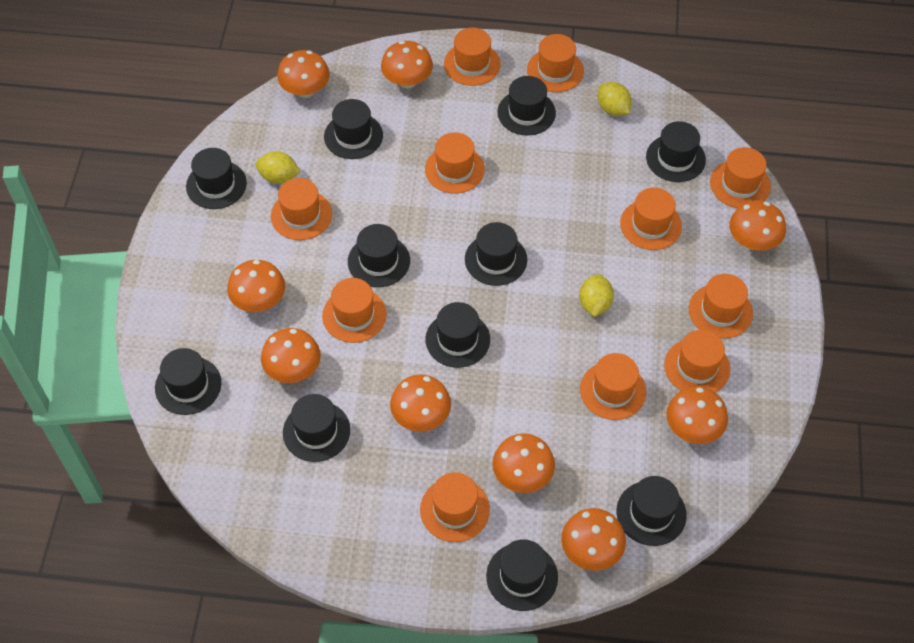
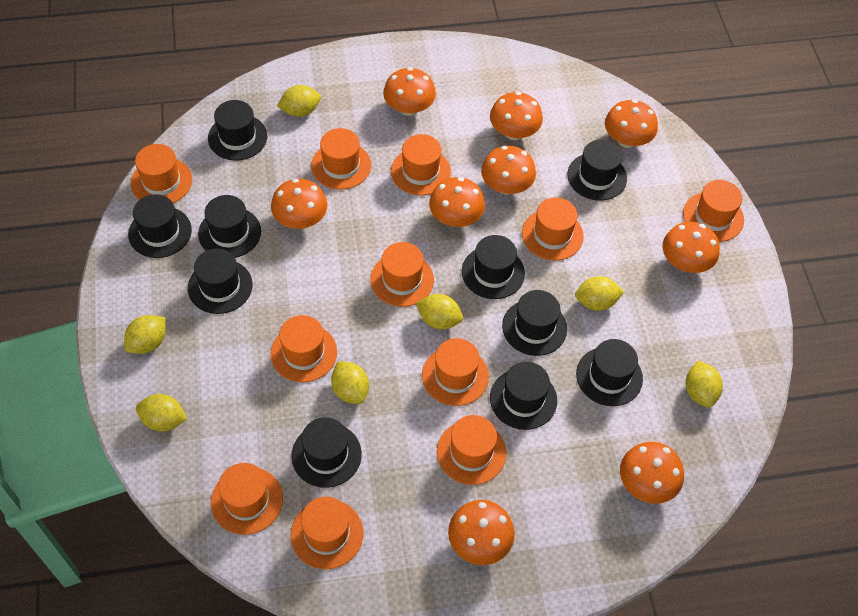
black hat: [155,348,221,415] [186,148,247,209] [283,394,350,462] [324,99,383,159] [348,224,410,287] [426,302,490,368] [465,222,527,286] [486,539,558,611] [497,76,556,135] [616,476,687,546] [646,121,706,182] = 11 -> [128,194,192,258] [188,249,253,314] [198,195,261,258] [208,100,267,161] [291,417,362,488] [462,235,525,299] [490,362,557,430] [502,290,567,356] [567,140,627,201] [576,339,643,406] = 10
yellow lemon: [255,151,301,184] [579,274,614,317] [598,82,632,116] = 3 -> [124,315,165,354] [136,394,187,431] [277,85,321,117] [331,361,369,404] [416,294,463,329] [575,276,624,311] [686,361,723,408] = 7

